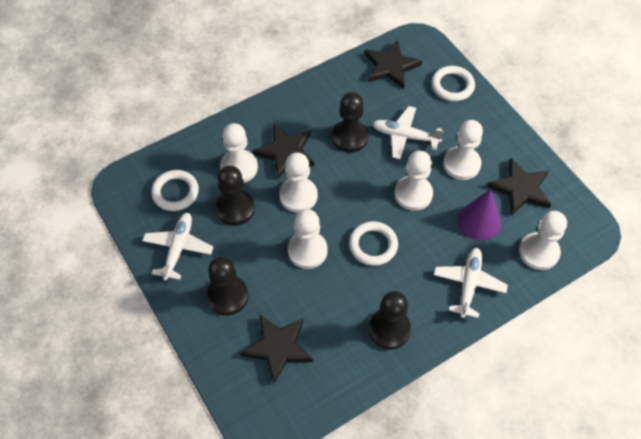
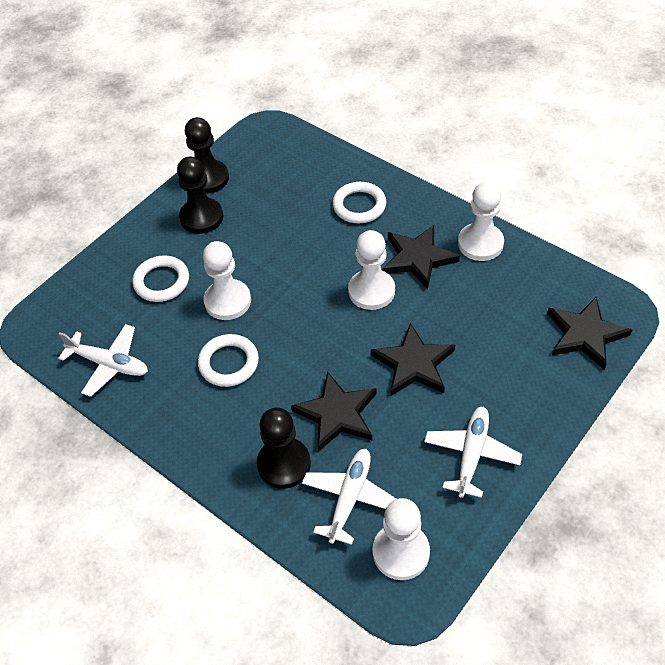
black pawn: [207,256,248,315] [216,166,255,226] [332,92,368,153] [369,291,411,350] = 4 -> [177,157,223,234] [185,117,229,194] [257,408,311,489] = 3
purple cone: [458,189,501,241] = 1 -> none = 0
white pawn: [220,123,258,183] [279,153,318,213] [288,209,328,269] [394,151,433,211] [443,120,483,180] [519,211,567,270] = 6 -> [203,241,251,320] [348,230,395,310] [372,498,430,580] [458,182,504,261] = 4

